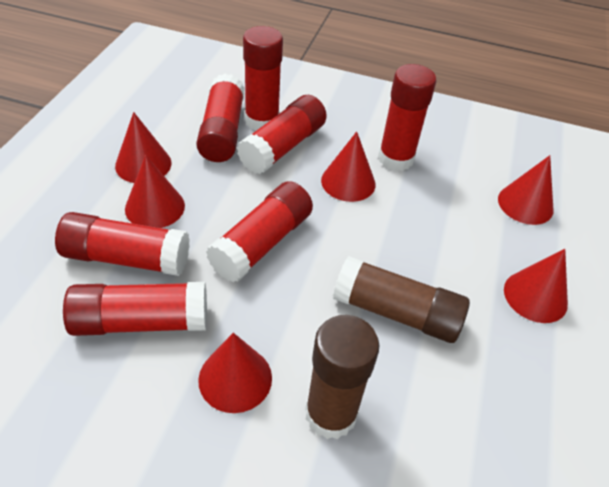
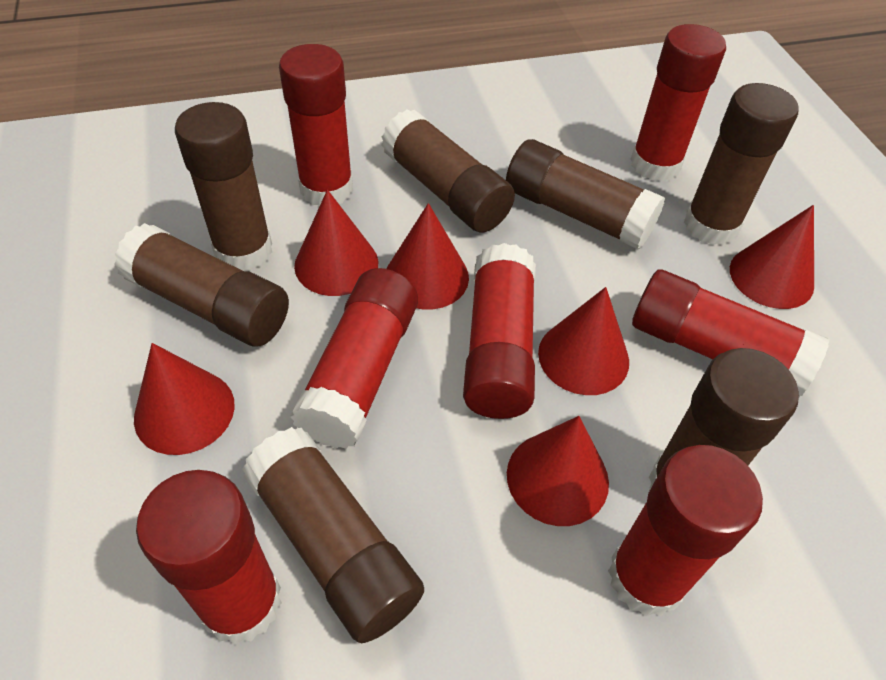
brown glue stick: [305,315,380,439] [333,256,470,343] = 2 -> [114,223,289,347] [175,102,272,271] [242,427,424,643] [381,109,515,232] [506,139,665,249] [649,348,799,490] [684,83,798,245] = 7

